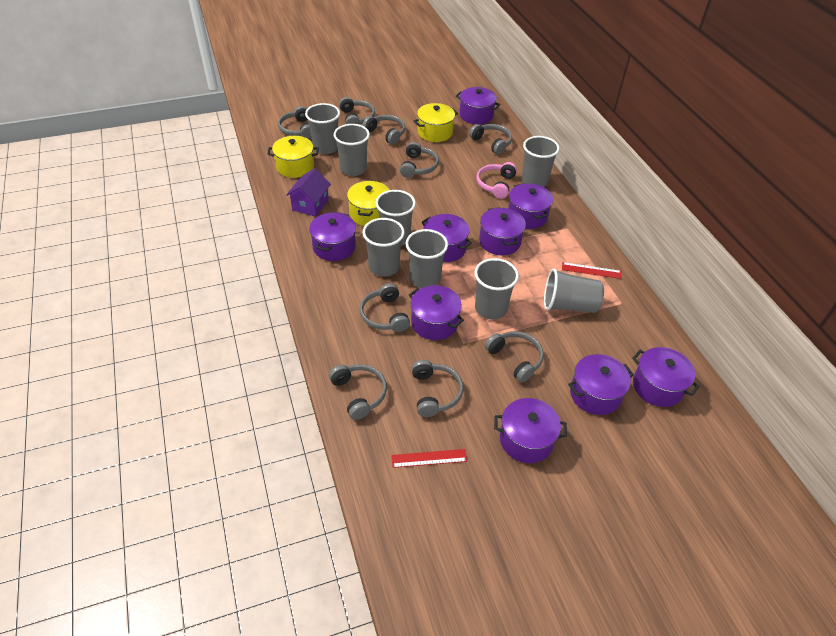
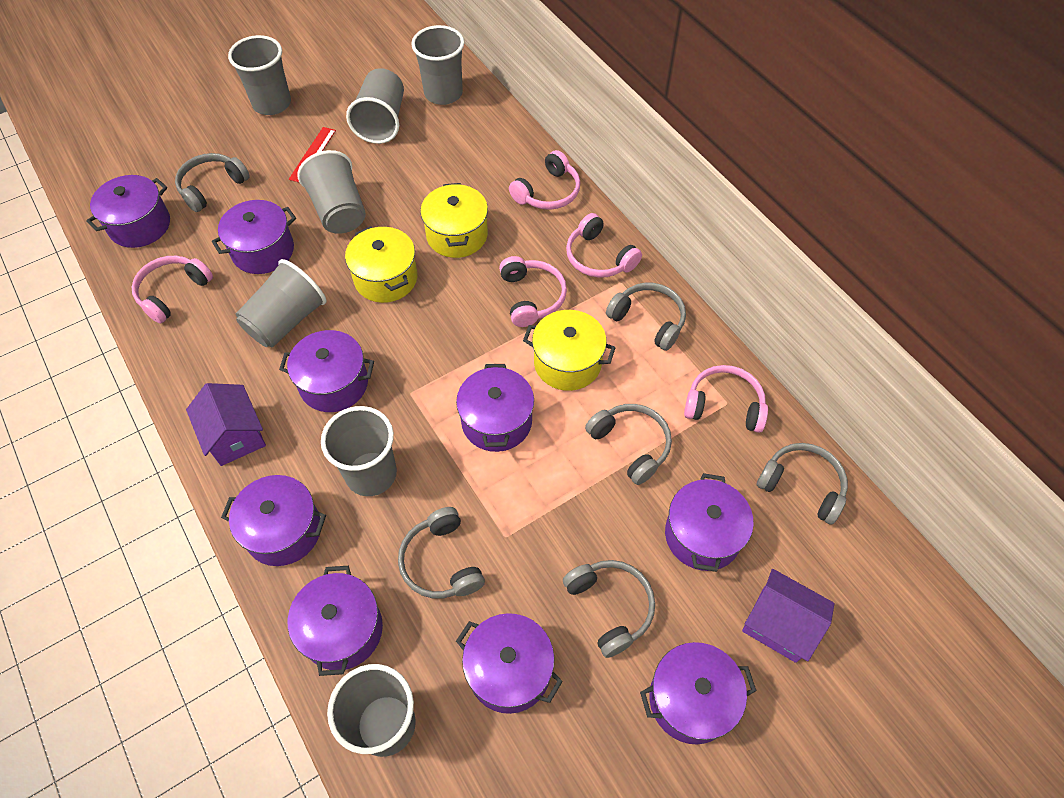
grey cup: [305,103,340,154] [334,124,370,176] [363,218,405,277] [375,190,416,246] [406,229,448,288] [474,258,519,319] [521,136,560,187] [544,268,604,313] = 8 -> [228,35,291,115] [236,259,326,347] [298,150,366,233] [321,406,397,496] [327,664,416,757] [346,68,404,144] [411,25,464,105] = 7
grey headphones: [278,106,311,139] [329,364,387,420] [339,97,375,125] [360,283,410,332] [363,115,406,145] [400,142,439,178] [412,360,463,417] [469,124,512,155] [485,331,544,383] = 9 -> [175,153,250,212] [398,507,485,598] [563,560,655,658] [585,404,672,485] [606,283,686,351] [757,443,848,525] = 6
pink headphones: [476,162,517,199] = 1 -> [132,256,213,324] [499,256,567,327] [509,150,580,210] [566,213,642,278] [684,365,768,433] = 5
purple house: [286,168,331,217] = 1 -> [186,383,266,466] [742,569,835,663] = 2
red ruler: [391,449,467,468] [562,262,622,279] = 2 -> [289,127,336,183] = 1

